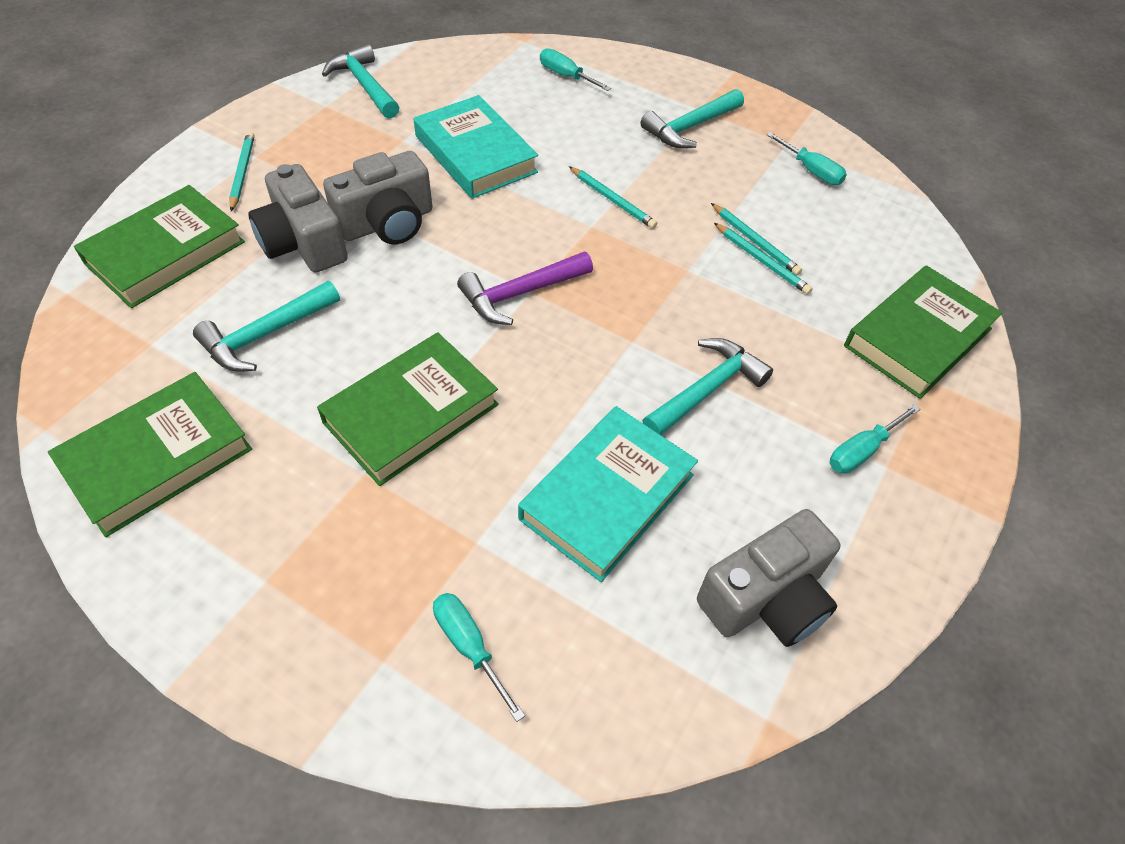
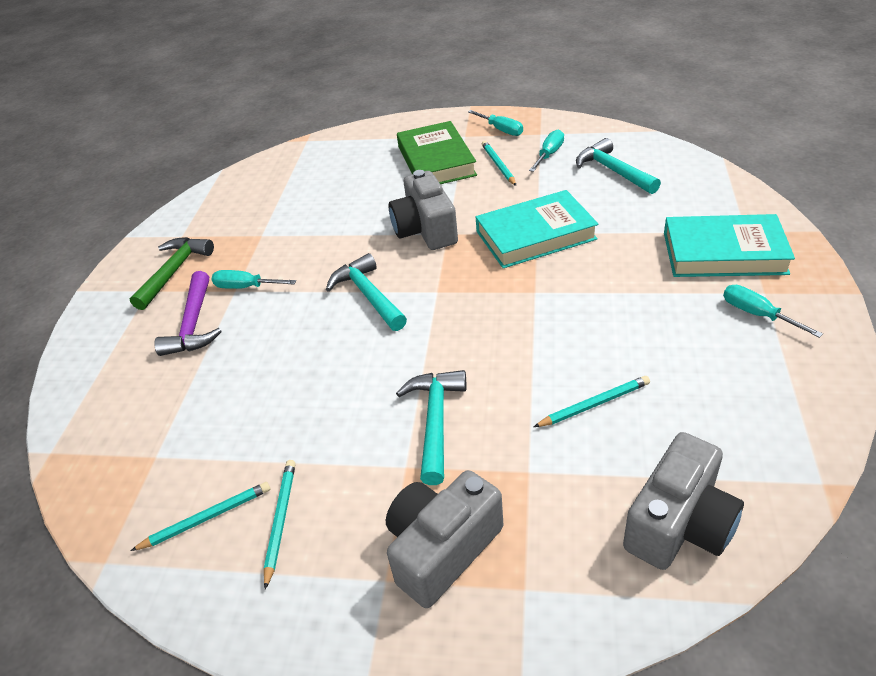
green book: [48,372,252,537] [74,185,245,308] [317,332,499,486] [844,265,1003,399] = 4 -> [397,121,477,184] = 1
green hammer: none = 0 -> [130,237,214,310] = 1
turquoise hammer: [193,281,340,372] [322,44,399,119] [640,89,744,148] [642,338,773,435] = 4 -> [326,253,407,331] [396,370,466,485] [576,138,661,194] = 3

